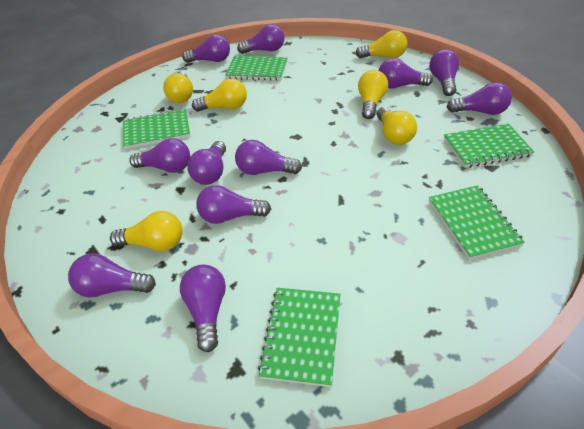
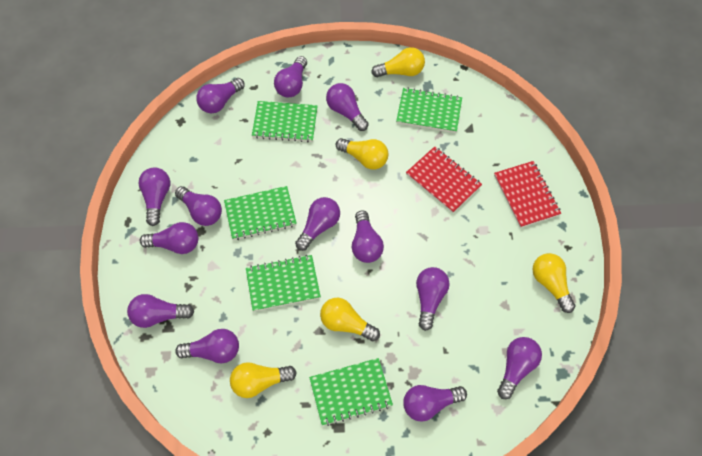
purple light bulb: [68,253,156,297] [129,138,190,173] [180,265,226,352] [182,35,230,63] [187,141,226,185] [196,185,271,224] [235,140,302,175] [237,24,284,54] [378,58,433,89] [429,49,459,96] [447,82,512,115] = 11 -> [127,294,194,328] [139,167,170,226] [140,222,198,254] [175,186,222,226] [175,329,239,363] [196,78,245,113] [274,56,307,97] [295,197,340,251] [326,83,369,131] [351,210,384,263] [403,385,467,422] [416,267,449,331] [497,337,542,399] = 13
red notebook: none = 0 -> [406,146,482,213] [494,161,561,228] = 2
yellow light bulb: [110,211,183,251] [163,71,193,103] [192,79,247,112] [355,30,407,58] [358,70,388,119] [377,107,417,145] = 6 -> [230,362,297,398] [320,297,380,341] [336,138,388,170] [371,47,425,77] [532,253,576,313] = 5

